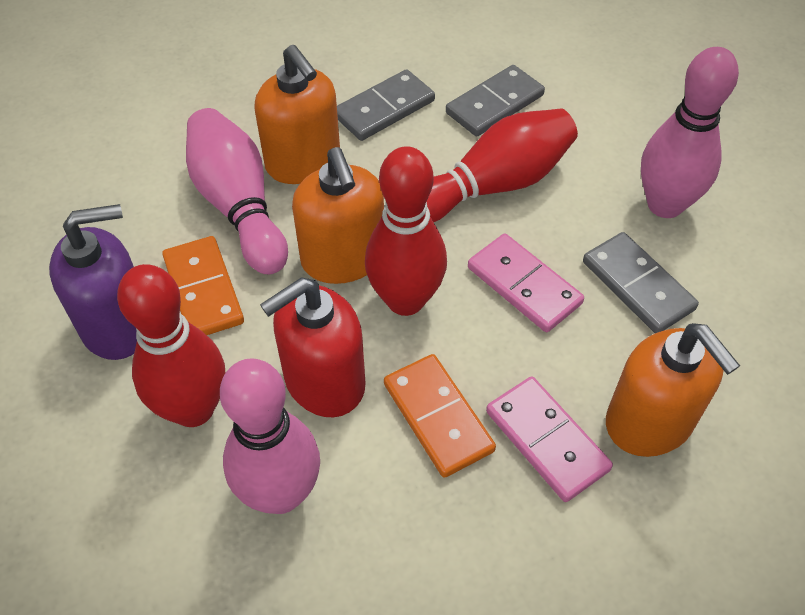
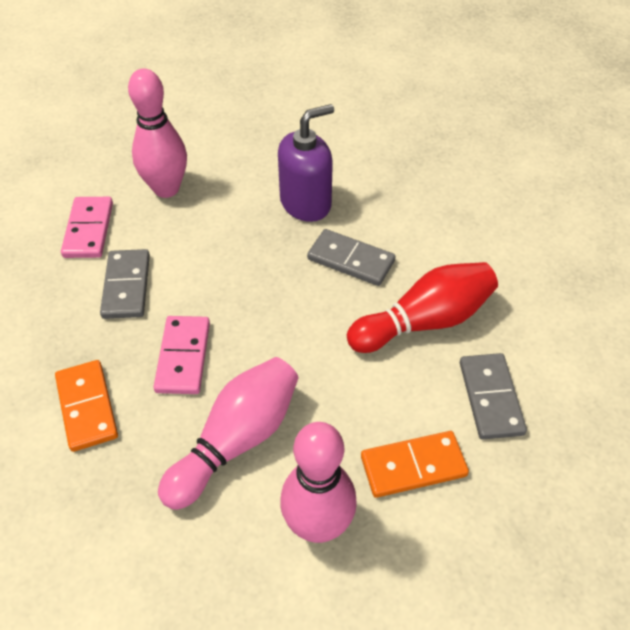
orange soap dispenser: [254,45,340,184] [292,147,384,284] [606,323,740,457] = 3 -> none = 0
red bowling pin: [117,264,225,427] [365,146,447,316] [427,109,578,222] = 3 -> [347,262,498,353] = 1
red soap dispenser: [260,277,366,417] = 1 -> none = 0

